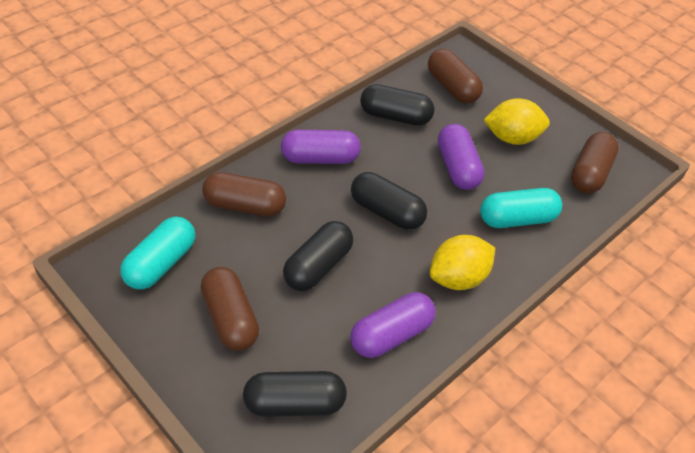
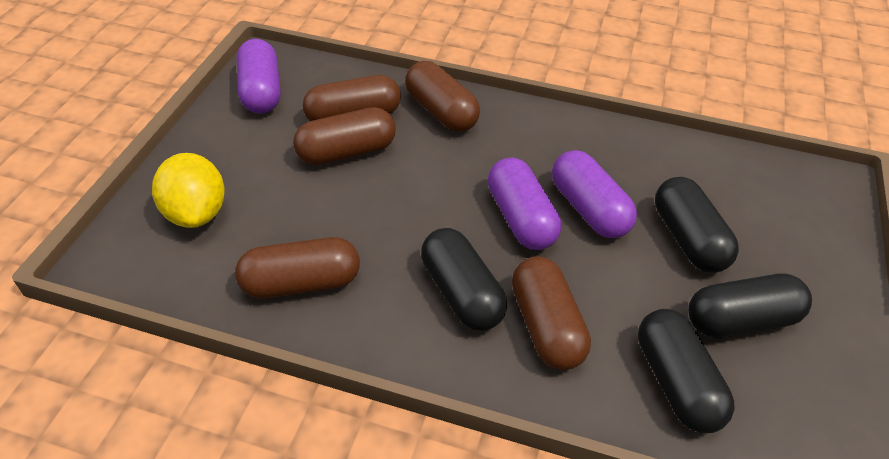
brown capsule: [201,267,259,351] [202,172,286,216] [428,49,483,104] [571,132,619,193] = 4 -> [235,237,360,299] [293,107,396,165] [303,75,401,121] [405,61,480,132] [512,256,591,370] = 5
turquoise capsule: [120,217,195,290] [480,188,562,228] = 2 -> none = 0
yellow lemon: [430,235,495,290] [484,98,550,145] = 2 -> [152,153,225,228] = 1

